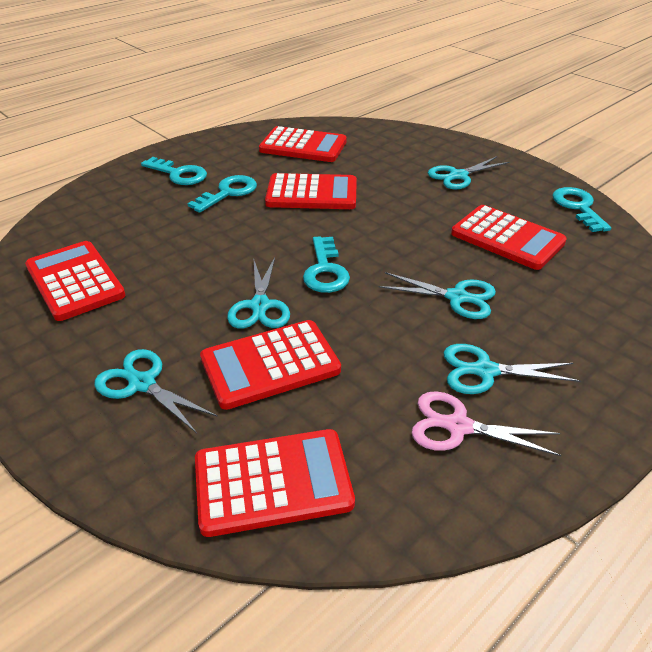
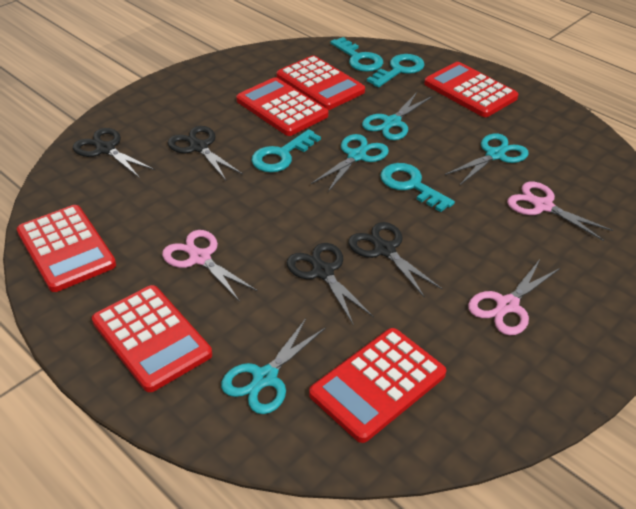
black scissors: none = 0 -> [73,128,155,178] [168,126,243,180] [287,243,374,324] [348,222,442,298] = 4
pink scissors: [412,391,561,456] = 1 -> [162,230,258,302] [468,258,560,335] [507,182,613,241] = 3
turquoise scissors: [94,349,218,433] [227,257,290,328] [379,272,496,319] [428,156,509,189] [443,344,580,394] = 5 -> [221,318,326,414] [311,134,389,192] [362,92,432,140] [445,134,529,185] = 4

